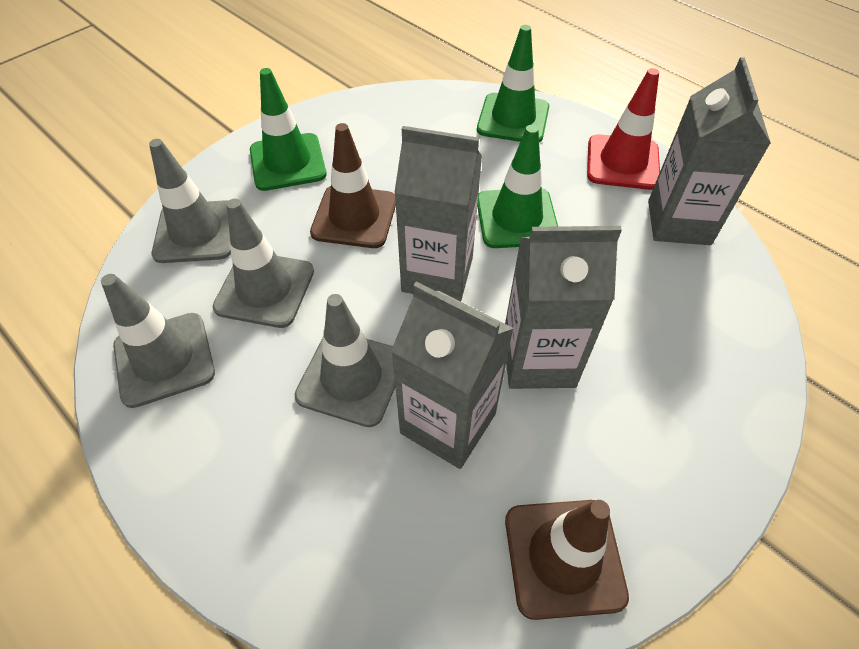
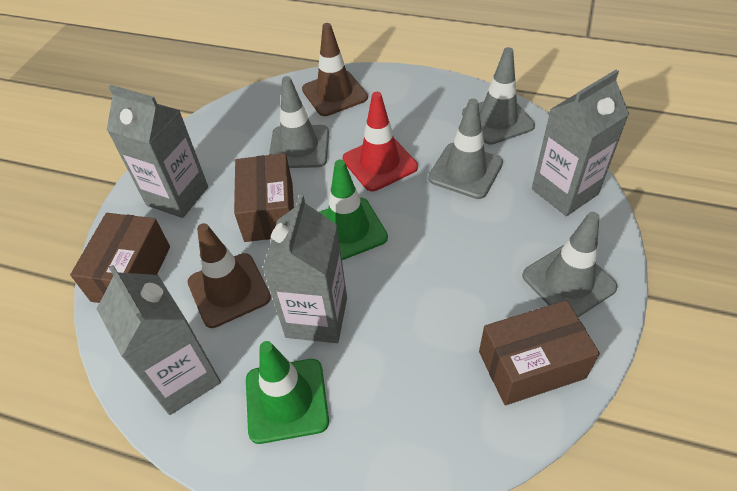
brown box: none = 0 -> [70,213,170,303] [234,153,294,242] [479,300,600,405] = 3
green traffic cone: [250,68,327,191] [477,25,549,143] [477,125,558,248] = 3 -> [246,341,329,444] [319,159,388,260] = 2

